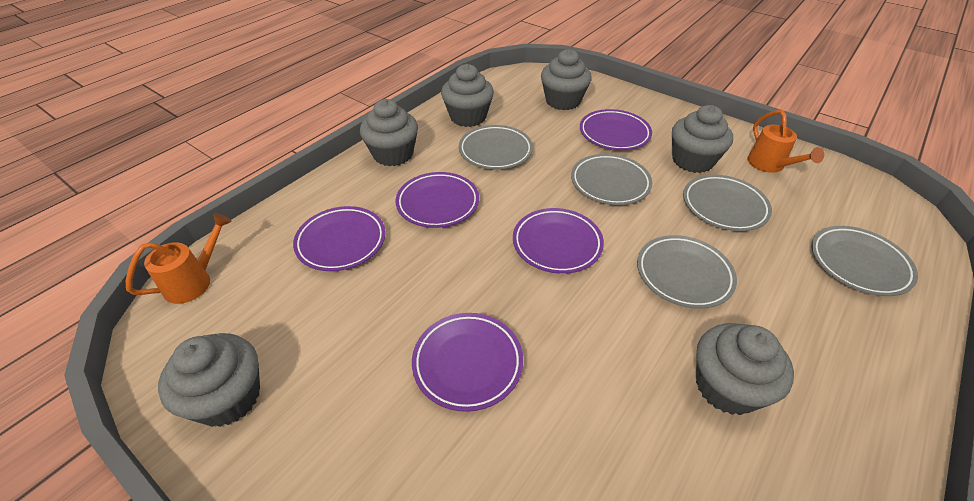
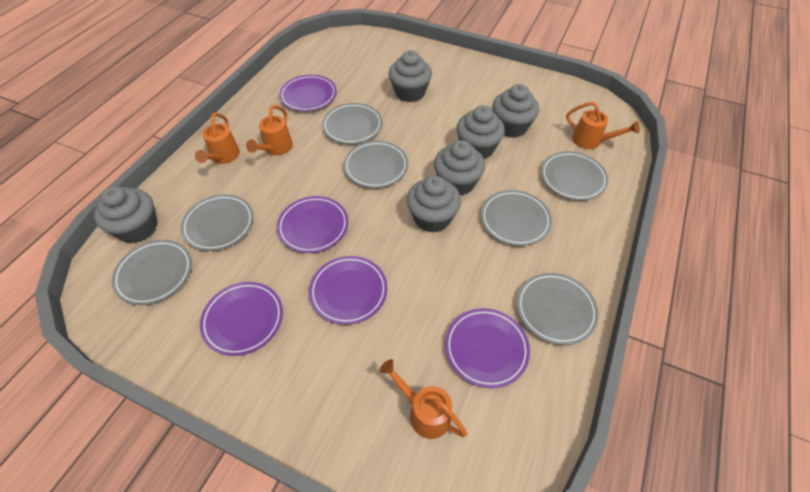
grey plate: [459,125,533,169] [571,154,652,205] [637,235,737,309] [683,175,772,231] [811,226,918,296] = 5 -> [112,240,192,305] [181,194,254,251] [322,103,383,144] [344,141,408,188] [481,190,552,246] [517,273,598,345] [541,151,608,200] = 7
orange watering can: [126,213,232,304] [747,110,824,173] = 2 -> [195,113,240,164] [246,105,293,156] [379,359,467,439] [566,102,640,149] = 4

